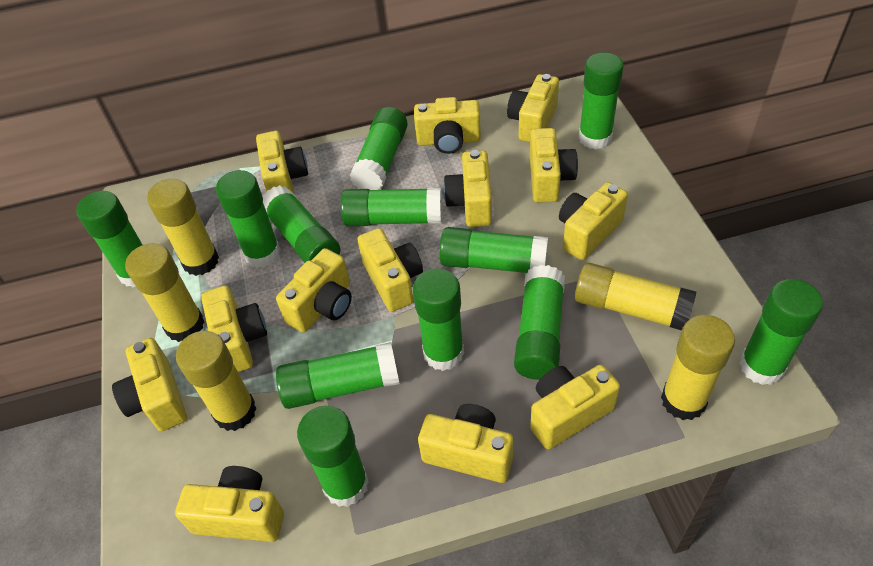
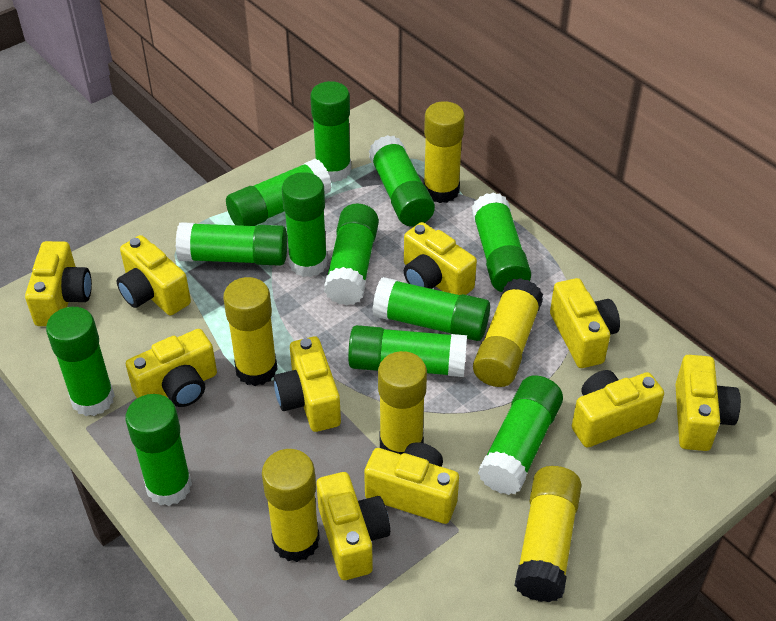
yellow camera: [112,338,187,431] [175,466,284,542] [201,285,267,372] [256,131,308,194] [276,248,352,333] [357,228,423,312] [414,97,481,154] [418,404,514,483] [443,150,492,227] [507,74,559,142] [530,128,578,203] [530,365,620,449] [559,182,628,260] = 13 -> [25,241,92,326] [116,235,191,315] [126,329,217,407] [274,337,341,432] [316,472,390,580] [364,442,459,524] [404,222,477,295] [550,278,620,368] [572,370,664,447] [675,355,741,451] = 10
yellow glue stick: [125,243,205,342] [147,179,219,276] [176,331,257,431] [575,263,696,330] [661,315,735,420] = 5 -> [223,277,278,386] [262,449,320,562] [378,351,427,455] [423,101,465,203] [473,278,543,387] [514,466,582,602] = 6

